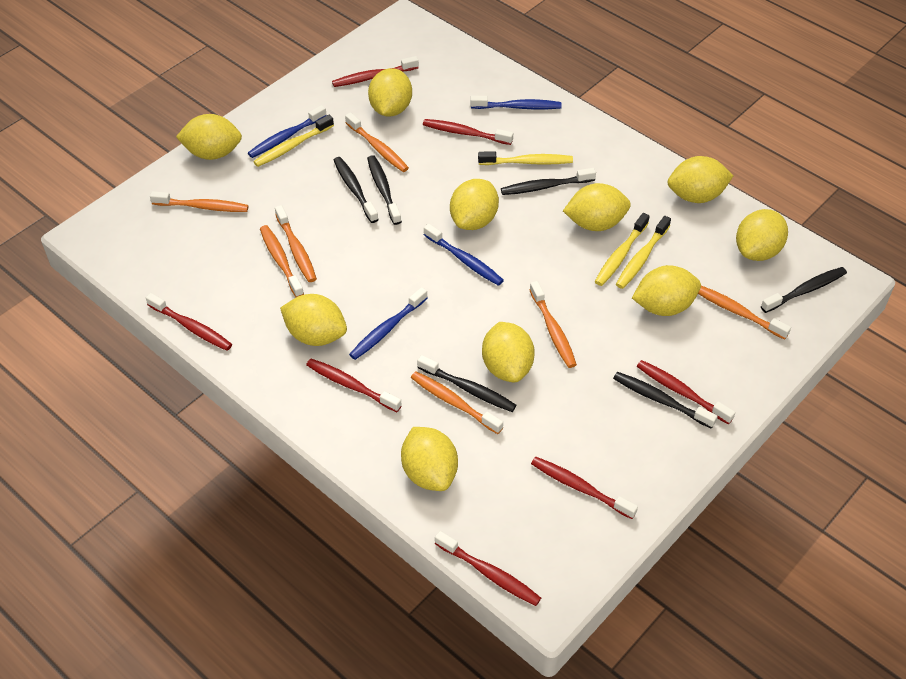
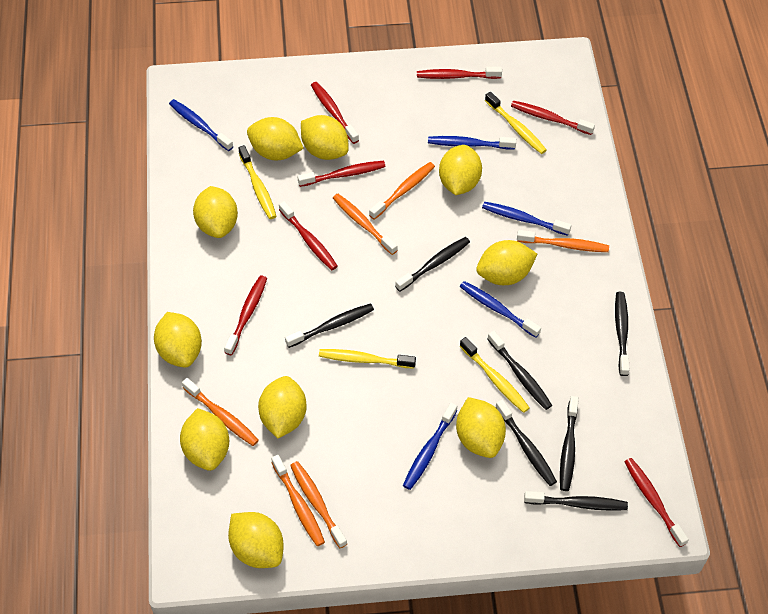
black toothbrush: [334,157,379,223] [367,155,402,225] [417,355,516,412] [501,168,596,195] [613,372,718,429] [761,267,847,313] = 6 -> [285,303,374,348] [395,237,470,291] [487,331,552,410] [495,399,557,486] [524,491,628,511] [560,396,579,491] [615,292,629,376] = 7
blue toothbrush: [248,105,327,158] [349,287,427,360] [424,224,504,286] [470,96,562,109] = 4 -> [169,99,234,151] [403,402,457,490] [428,136,516,149] [460,281,541,338] [482,202,571,236] = 5
orange toothbrush: [150,191,249,212] [260,225,304,297] [275,205,317,282] [345,112,409,172] [411,371,503,434] [530,281,577,368] [698,286,791,340] = 7 -> [182,378,259,446] [271,455,325,546] [290,461,347,548] [333,194,398,255] [369,162,435,220] [517,230,609,252] = 6

